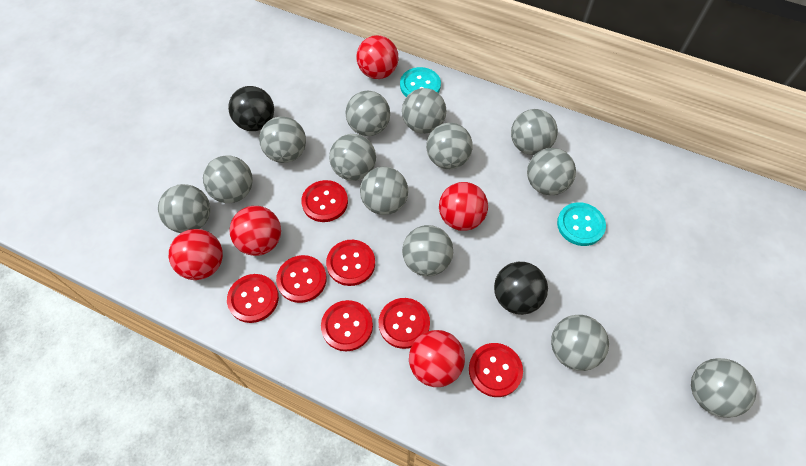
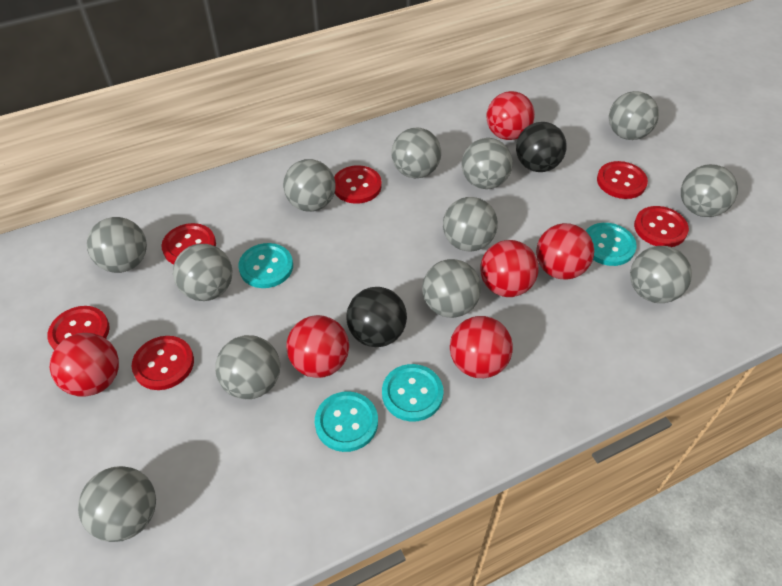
grey ball: [158,184,210,233] [203,155,253,203] [259,117,306,163] [329,134,376,181] [346,91,390,136] [360,167,408,215] [402,88,446,134] [402,225,453,276] [426,123,473,169] [511,109,558,155] [527,148,576,195] [551,315,609,371] [691,358,757,418] = 13 -> [78,466,156,542] [87,217,147,273] [173,244,232,301] [215,335,280,399] [283,159,336,212] [391,128,441,178] [422,259,481,318] [443,197,498,251] [462,138,513,189] [609,91,659,140] [630,246,692,303] [681,164,738,217] = 12
red ball: [169,229,223,280] [229,206,281,256] [356,35,398,79] [409,330,465,387] [439,182,488,231] = 5 -> [50,333,119,397] [286,315,349,378] [450,316,513,378] [480,240,539,297] [486,91,535,140] [536,223,594,280] = 6
red button: [227,274,279,323] [276,255,327,303] [301,180,348,222] [321,300,373,351] [326,240,375,286] [379,298,430,349] [469,343,523,397] = 7 -> [47,306,110,350] [131,336,194,390] [161,223,216,264] [334,165,382,204] [597,161,648,199] [634,206,689,247] = 6
turquoise button: [400,67,441,97] [557,202,606,246] = 2 -> [238,243,293,288] [315,392,378,452] [382,364,444,422] [586,223,637,266] = 4

